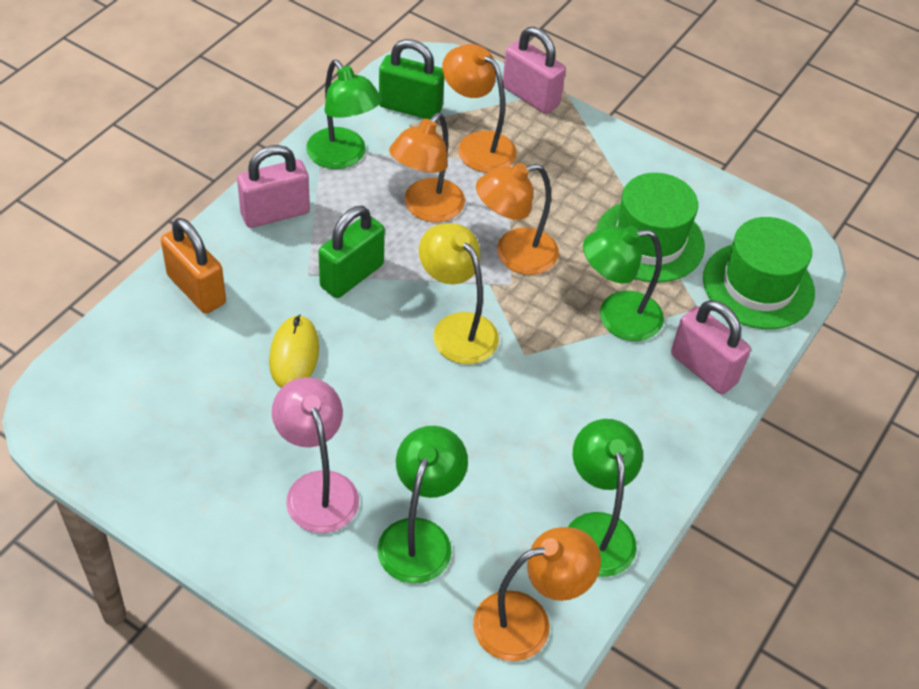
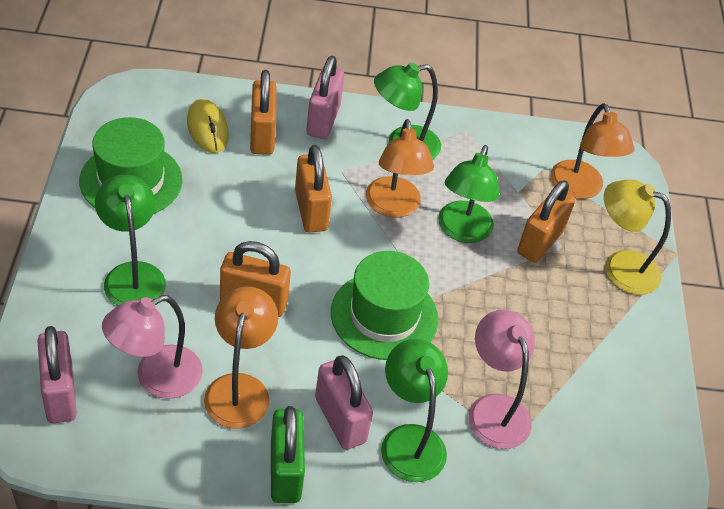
green padlock: [318,206,385,298] [379,39,444,119] = 2 -> [271,406,305,503] = 1
orange lamp: [389,113,465,222] [442,44,517,173] [473,527,601,661] [476,163,559,275] = 4 -> [204,286,278,429] [366,119,434,218] [551,103,634,199] = 3
orange padlock: [161,218,226,314] = 1 -> [220,241,291,317] [250,70,277,155] [295,145,332,233] [517,180,575,263] = 4
pink lamp: [272,377,359,533] = 1 -> [102,295,203,399] [468,310,535,449] = 2

